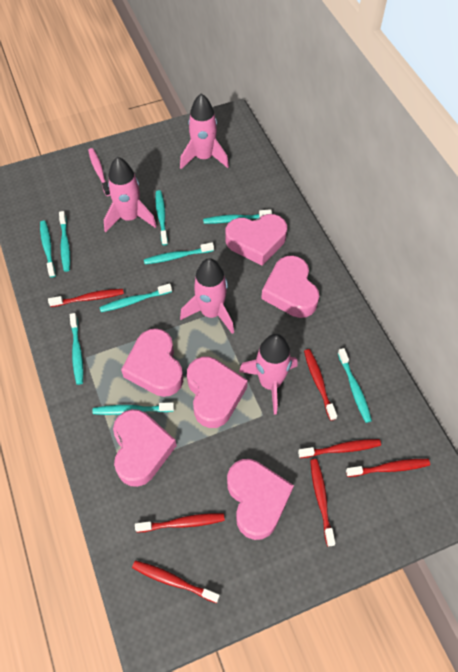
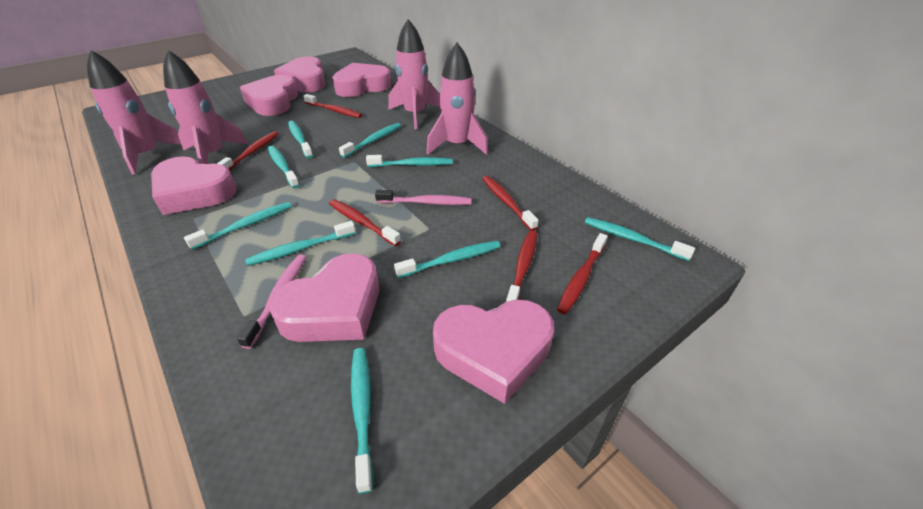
pink toothbrush: [88,148,110,196] = 1 -> [237,254,306,349] [375,190,471,205] = 2
red toothbrush: [48,289,124,307] [132,560,220,603] [135,513,225,532] [298,439,381,458] [304,349,337,421] [310,459,335,547] [346,459,430,477] = 7 -> [217,131,279,171] [303,94,362,118] [329,199,401,246] [482,176,539,231] [506,231,537,302] [557,233,608,314] = 6

